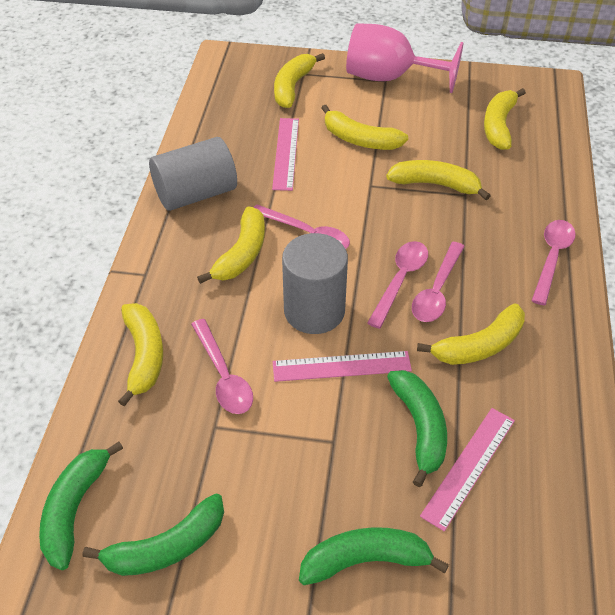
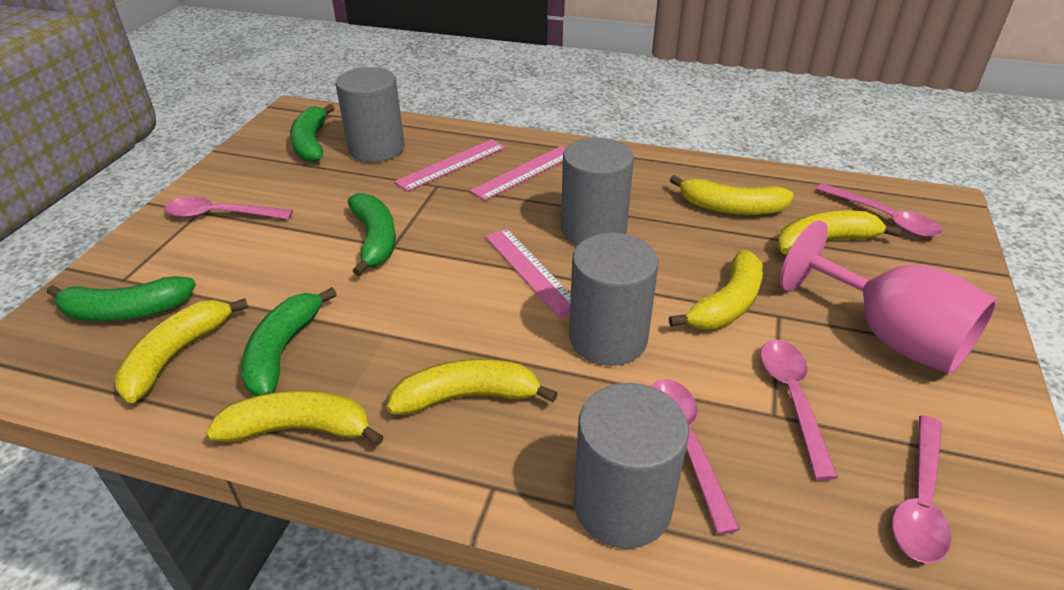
grey cylinder: [149,137,237,211] [282,233,348,334] = 2 -> [336,67,405,162] [561,137,634,246] [569,233,658,366] [574,383,689,549] = 4
yellow banana: [118,303,163,406] [197,206,265,284] [274,53,325,108] [321,105,408,150] [386,160,491,200] [417,304,525,365] [484,88,526,150] = 7 -> [114,298,248,403] [206,390,384,446] [387,359,558,415] [669,250,763,329] [670,175,794,215] [777,211,901,254] = 6

